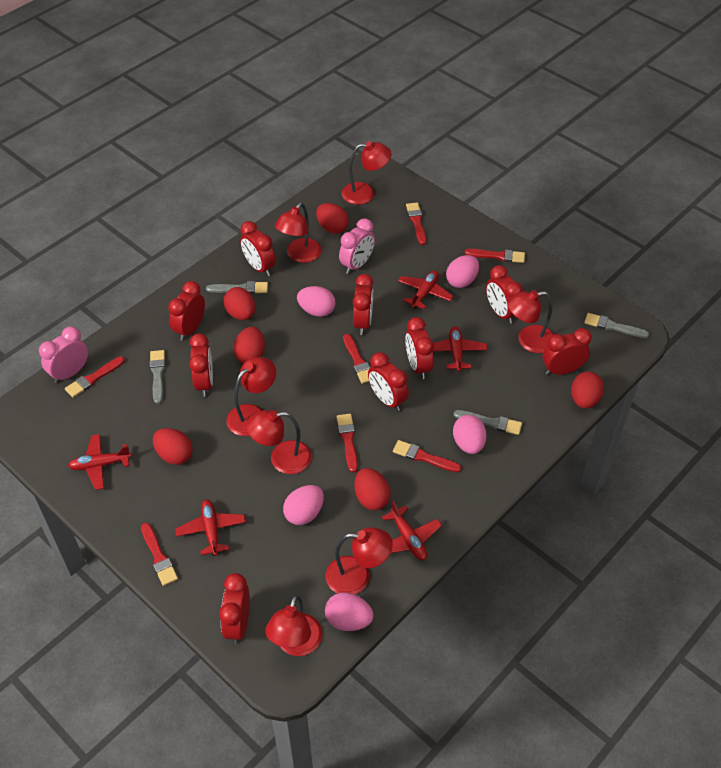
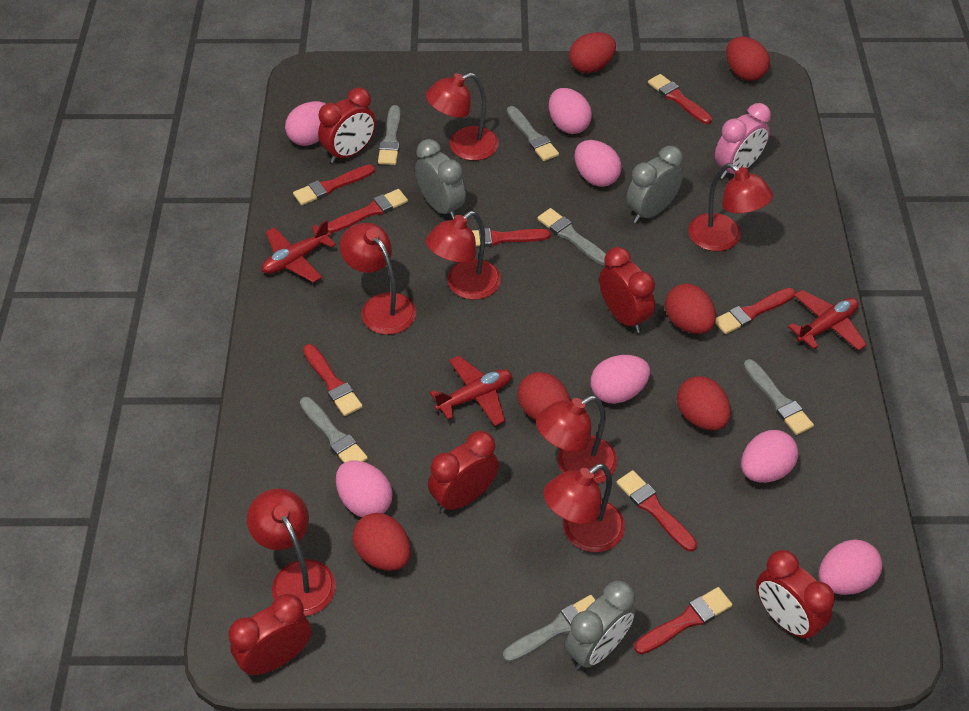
grey brush: [150,350,165,404] [206,281,268,294] [453,410,522,435] [584,313,649,338] = 4 -> [300,397,368,463] [378,105,400,165] [503,595,595,662] [507,106,559,161] [537,208,606,265] [744,359,814,435] = 6
grey clock: none = 0 -> [415,139,466,220] [565,580,636,670] [626,146,683,223] = 3
pink clock: [39,326,88,383] [339,218,375,274] = 2 -> [715,103,771,179] = 1
pink egg: [283,485,324,525] [297,286,336,317] [325,593,374,631] [446,255,479,288] [453,415,486,454] = 5 -> [285,101,326,146] [336,461,393,517] [549,88,592,134] [575,140,622,187] [591,355,650,404] [741,430,798,483] [819,540,882,595] = 7
red brush: [65,356,125,397] [141,523,178,586] [337,414,358,473] [343,334,370,384] [393,440,461,473] [406,202,426,245] [464,249,525,263] = 7 -> [293,165,375,205] [303,344,363,416] [328,189,408,233] [472,228,551,247] [616,470,697,552] [634,587,733,654] [648,74,712,124] [715,288,796,334] = 8
red clock: [168,281,205,341] [189,333,213,397] [219,573,249,644] [240,221,276,276] [353,274,373,335] [368,352,409,411] [405,317,434,379] [486,265,523,324] [543,328,592,375] = 9 -> [228,594,311,676] [318,88,376,163] [428,431,499,513] [599,247,655,333] [756,550,835,641] = 5
red plane: [68,434,131,490] [175,500,246,556] [382,501,442,560] [398,271,454,309] [433,326,488,372] = 5 -> [262,220,336,283] [430,356,512,426] [788,290,867,351] = 3

